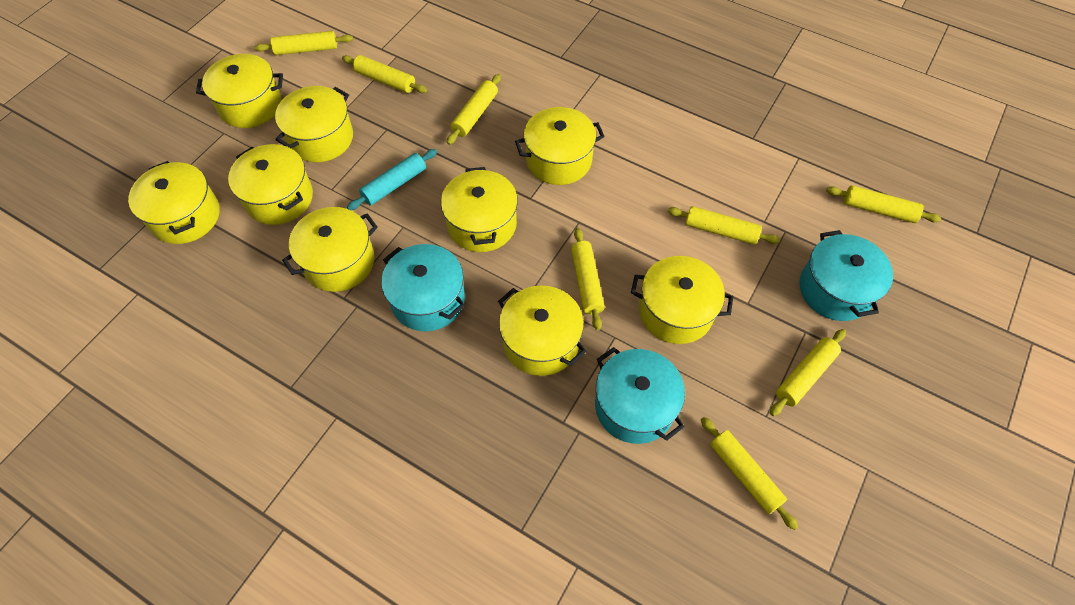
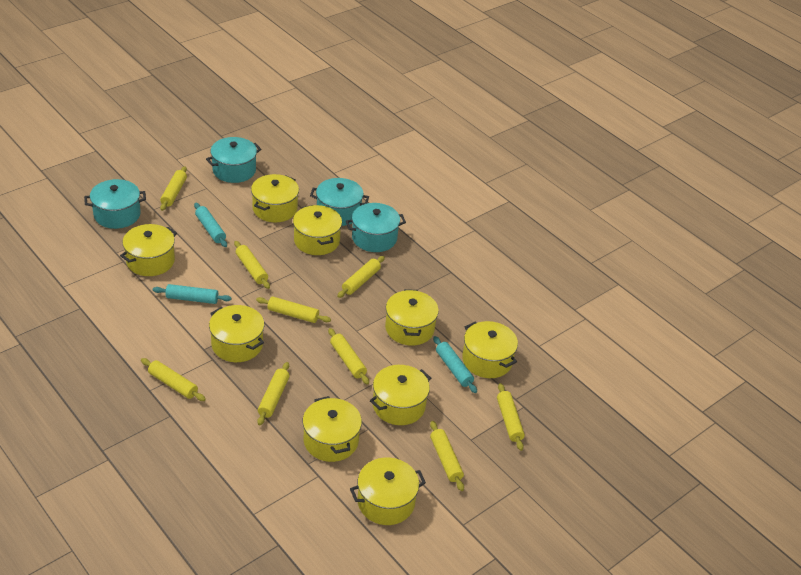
turquoise pot: [381,244,465,331] [595,347,685,444] [799,230,893,321] = 3 -> [84,179,146,229] [206,137,261,183] [310,178,369,226] [346,203,406,252] = 4
turquoise rolling pin: [347,149,437,210] = 1 -> [153,284,231,304] [194,203,227,247] [433,336,477,393] = 3
yellow rolling pin: [255,31,353,55] [342,55,427,93] [447,74,501,145] [571,228,605,330] [668,206,780,245] [701,417,798,530] [770,329,846,416] [826,185,941,223] = 8 -> [141,358,206,401] [160,166,187,211] [234,241,270,289] [256,296,331,323] [257,362,289,425] [328,328,369,385] [337,256,385,298] [430,421,464,491] [497,383,525,451] = 9

